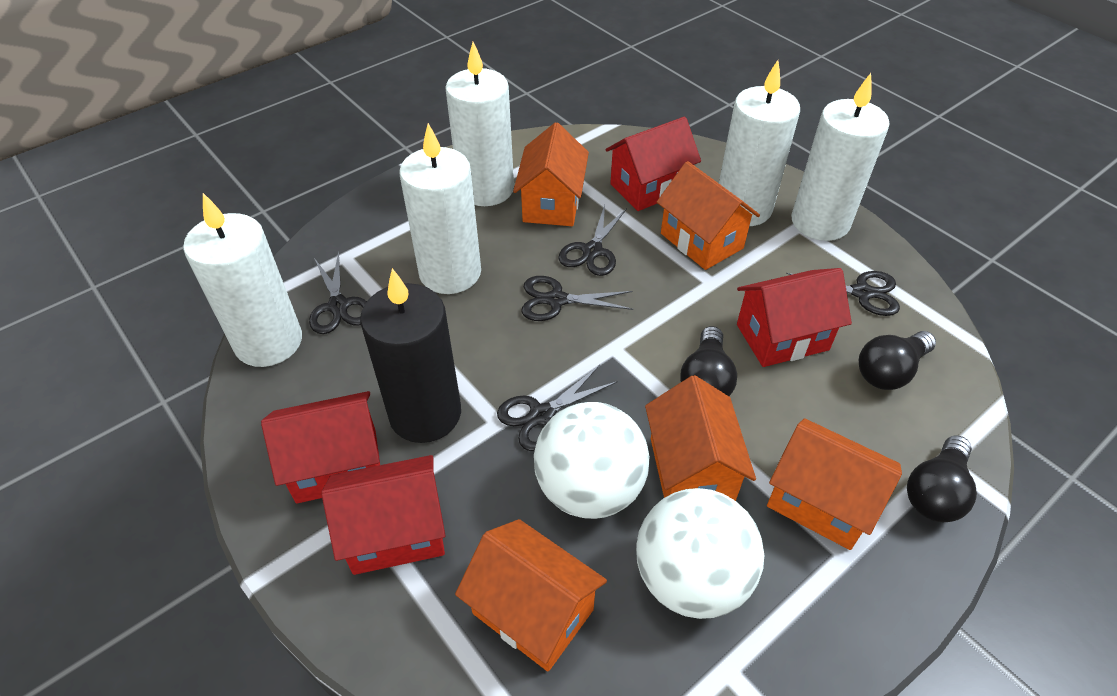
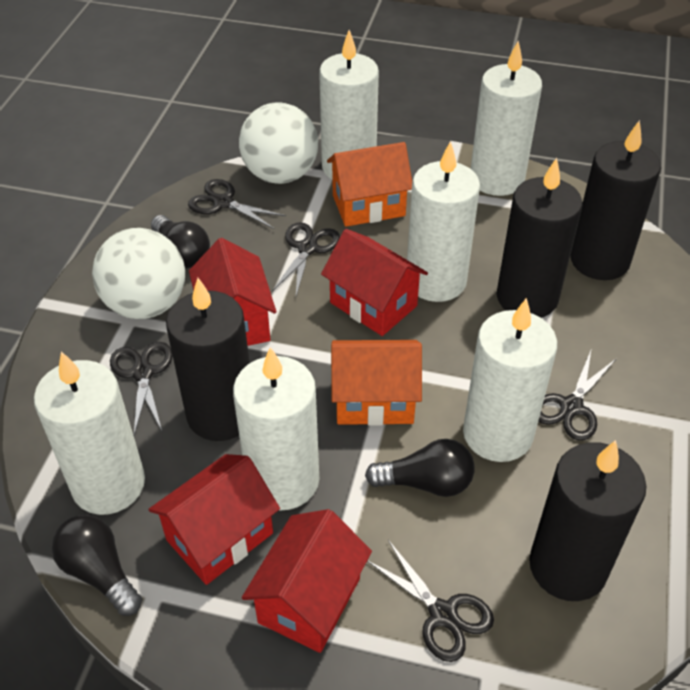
black candle: [360,268,461,443] = 1 -> [166,278,250,441] [497,158,583,318] [529,440,646,601] [570,120,661,280] = 4
orange house: [455,519,607,672] [513,122,589,226] [645,375,756,501] [657,161,760,270] [767,418,902,550] = 5 -> [327,142,412,227] [331,340,422,426] = 2
white candle: [183,193,302,367] [399,123,481,294] [445,42,514,206] [719,60,800,226] [791,73,889,241] = 5 -> [34,351,145,515] [233,347,319,511] [319,30,379,180] [407,141,480,302] [463,298,557,462] [471,41,542,196] = 6

